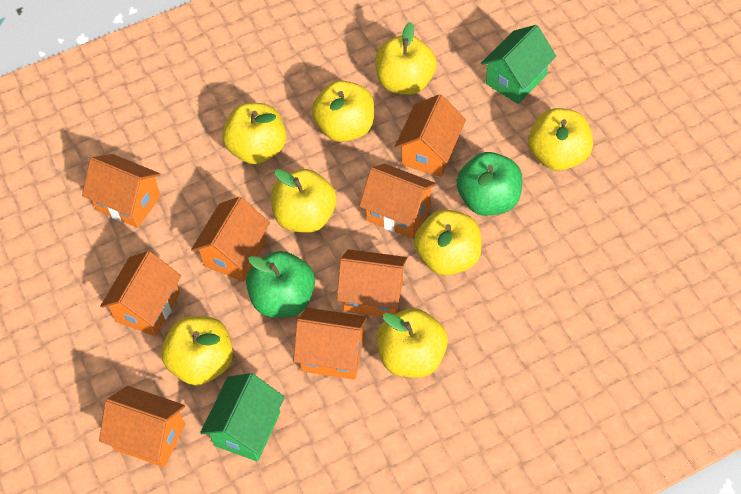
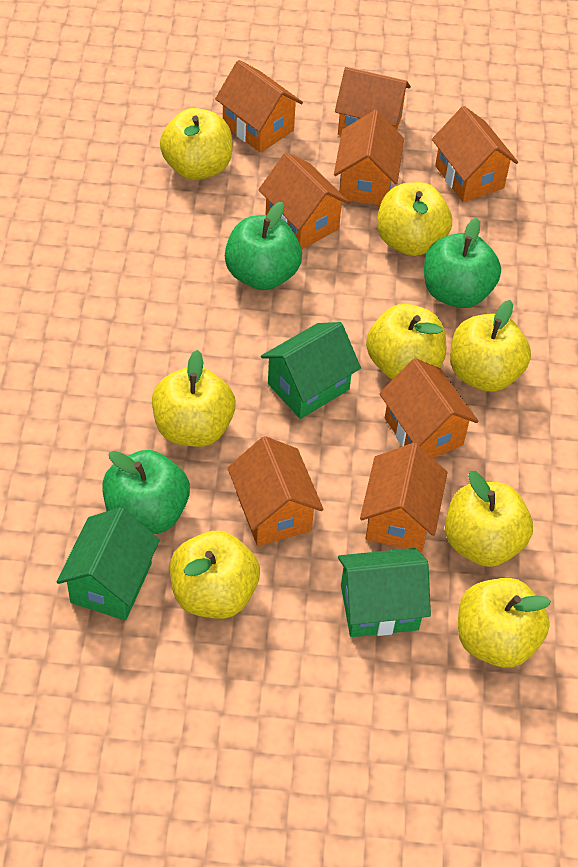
green apple: [246,251,315,318] [457,152,522,216] = 2 -> [102,450,190,534] [225,202,302,290] [424,218,501,308] = 3
green house: [200,373,285,462] [481,25,556,104] = 2 -> [57,507,160,621] [261,322,361,419] [338,548,431,637] = 3

